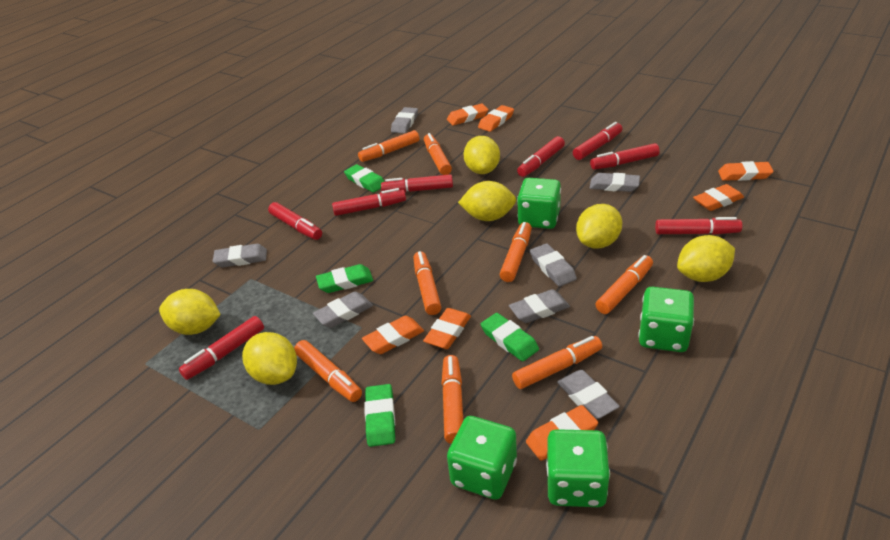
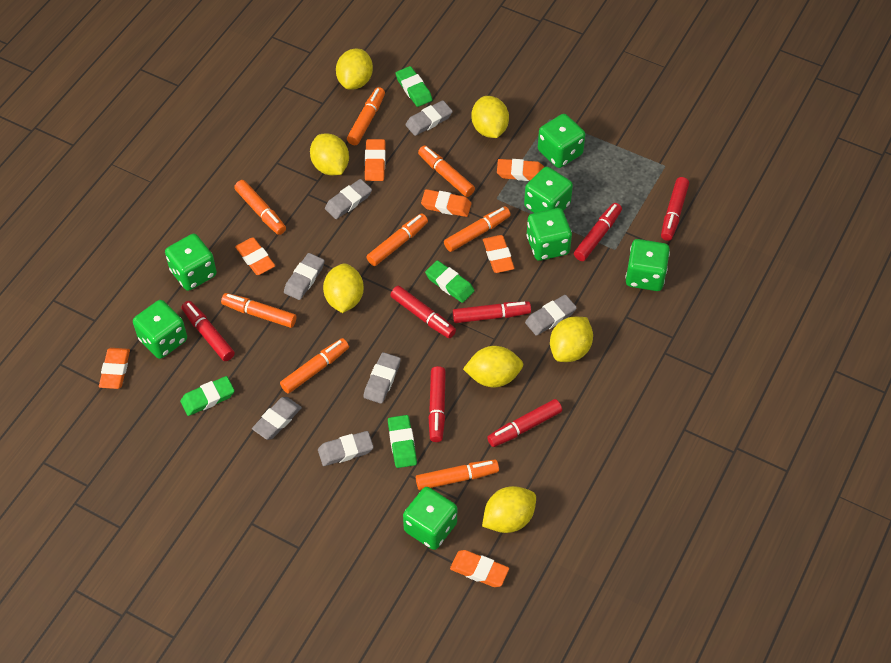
green dice: [447,416,517,500] [517,178,561,229] [546,429,610,507] [638,287,694,352] = 4 -> [133,300,187,359] [165,234,217,291] [403,487,457,550] [524,167,573,213] [527,208,572,261] [538,114,585,168] [625,239,670,291] = 7
red marker: [179,316,264,380] [268,202,322,240] [332,188,406,216] [381,174,453,193] [517,136,565,177] [573,122,622,160] [590,143,660,170] [655,217,742,235] = 8 -> [181,301,235,361] [390,286,456,338] [429,366,446,442] [453,301,531,323] [487,399,562,447] [574,203,622,261] [661,177,689,241] = 7
yellow lemon: [159,289,221,335] [242,332,297,385] [458,181,516,221] [464,136,500,174] [576,204,623,248] [677,235,735,282] = 6 -> [310,133,349,175] [323,263,364,313] [336,49,373,90] [463,346,523,387] [471,96,509,138] [482,486,536,533] [550,317,593,362] = 7

